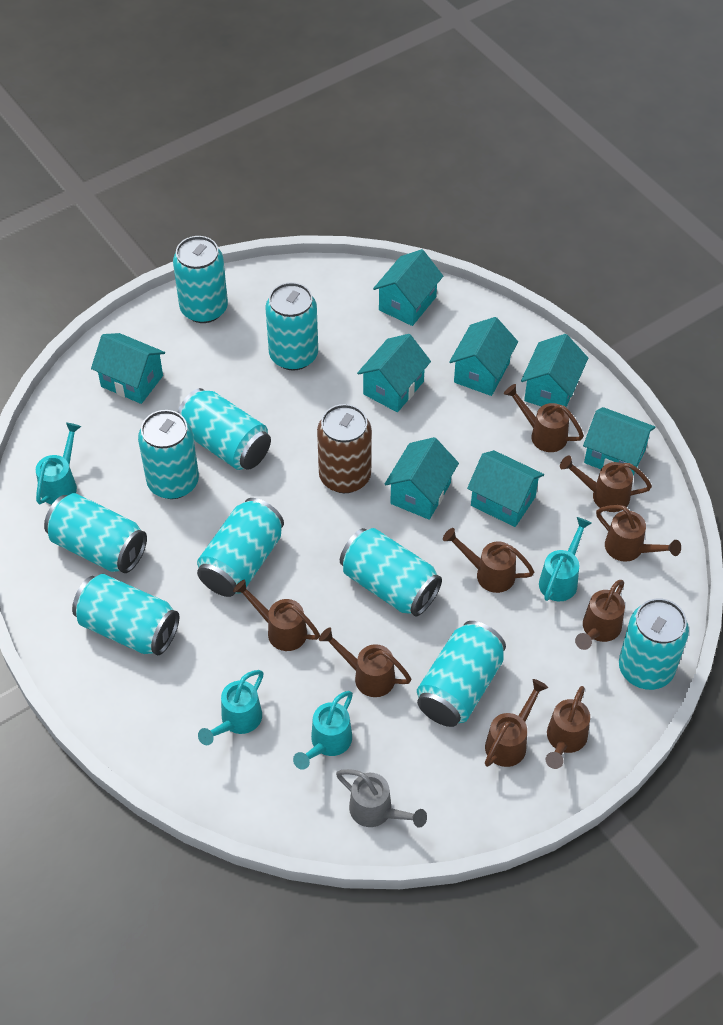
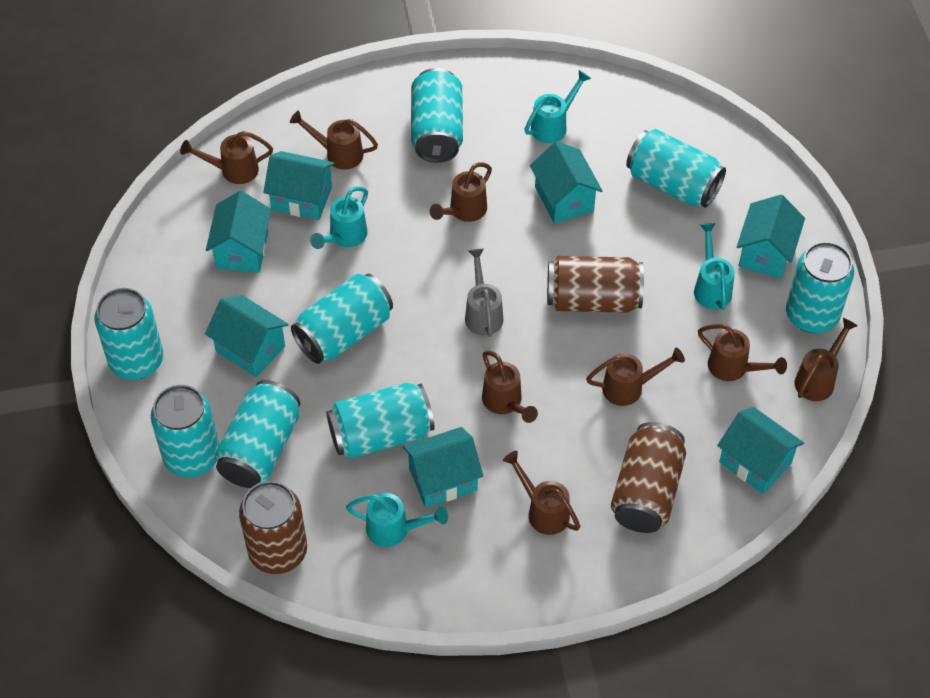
brown can: [317,404,372,493] = 1 -> [239,481,307,574] [547,256,644,313] [611,422,686,533] = 3
brown watering can: [233,579,320,651] [319,627,412,697] [443,528,534,593] [485,679,548,767] [504,384,584,452] [546,686,590,769] [560,456,652,512] [575,580,625,650] [596,505,681,562] = 9 -> [180,131,273,184] [290,110,378,170] [430,162,492,222] [482,351,538,423] [503,451,580,535] [586,348,685,406] [698,324,787,381] [795,318,858,401] = 8
turquoise can: [44,493,147,573] [72,574,179,655] [138,410,199,499] [173,236,228,323] [177,388,271,470] [197,498,284,597] [265,282,318,370] [340,528,442,616] [417,621,506,727] [619,598,689,690] = 10 -> [95,288,163,380] [151,385,219,477] [215,380,301,488] [291,274,393,364] [326,383,435,459] [411,68,463,163] [626,129,726,208] [786,241,854,333] = 8
turquoise house: [91,333,165,404] [357,334,431,412] [373,249,443,326] [385,437,459,520] [449,317,518,396] [467,450,544,527] [521,334,588,407] [583,407,655,475] = 8 -> [205,295,289,377] [206,191,271,273] [264,151,335,220] [403,427,483,508] [530,141,603,224] [717,407,804,494] [737,195,805,278] = 7

